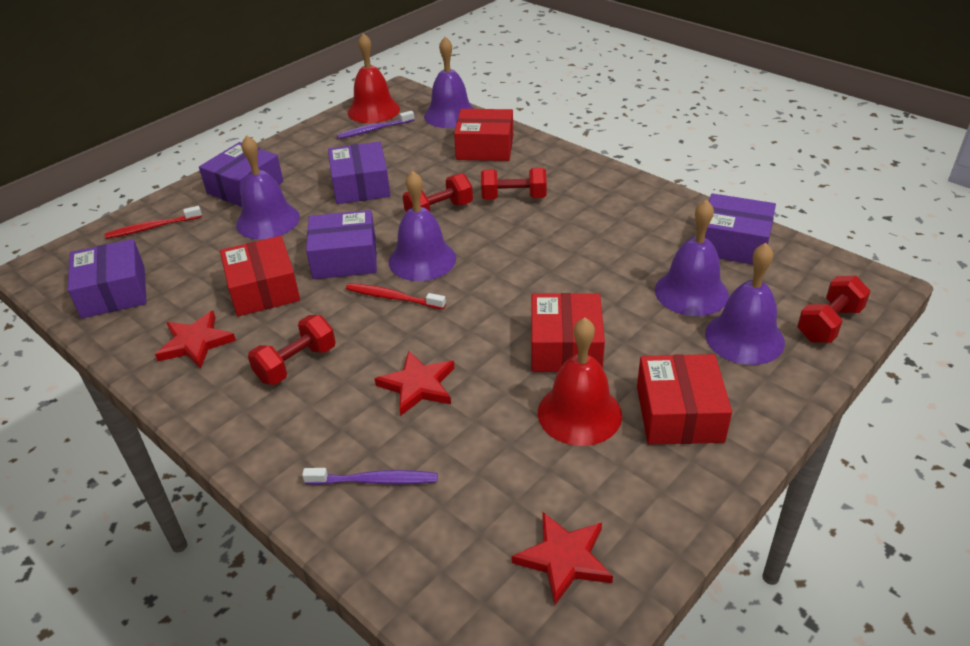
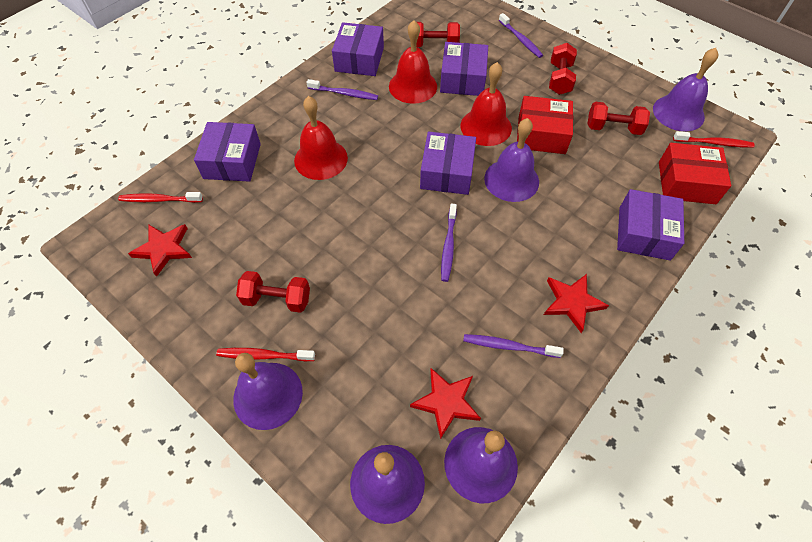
purple toothbrush: [302,468,438,485] [337,111,414,139] = 2 -> [306,79,378,100] [441,204,457,282] [463,334,564,358] [499,13,543,58] = 4
red bell: [348,33,400,123] [538,317,622,446] = 2 -> [294,96,348,180] [389,20,437,104] [460,62,512,146] = 3
red box: [220,236,300,316] [454,109,513,161] [532,293,605,372] [637,354,732,444] = 4 -> [517,96,573,154] [659,143,731,204] = 2
red toothbrush: [105,206,202,239] [346,283,446,309] = 2 -> [118,192,203,203] [216,348,315,361] [673,131,755,148] = 3

